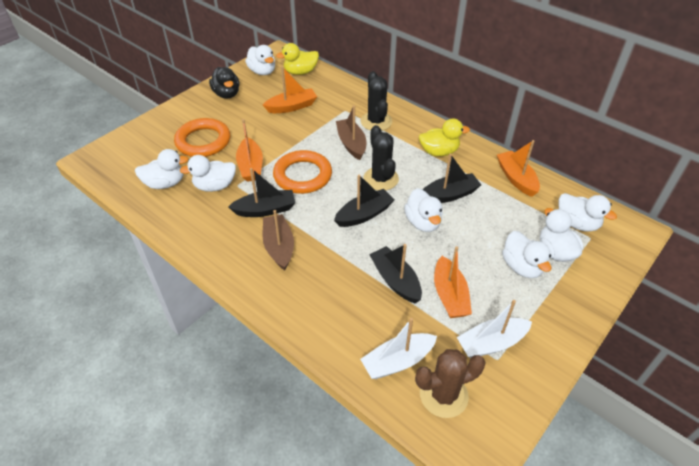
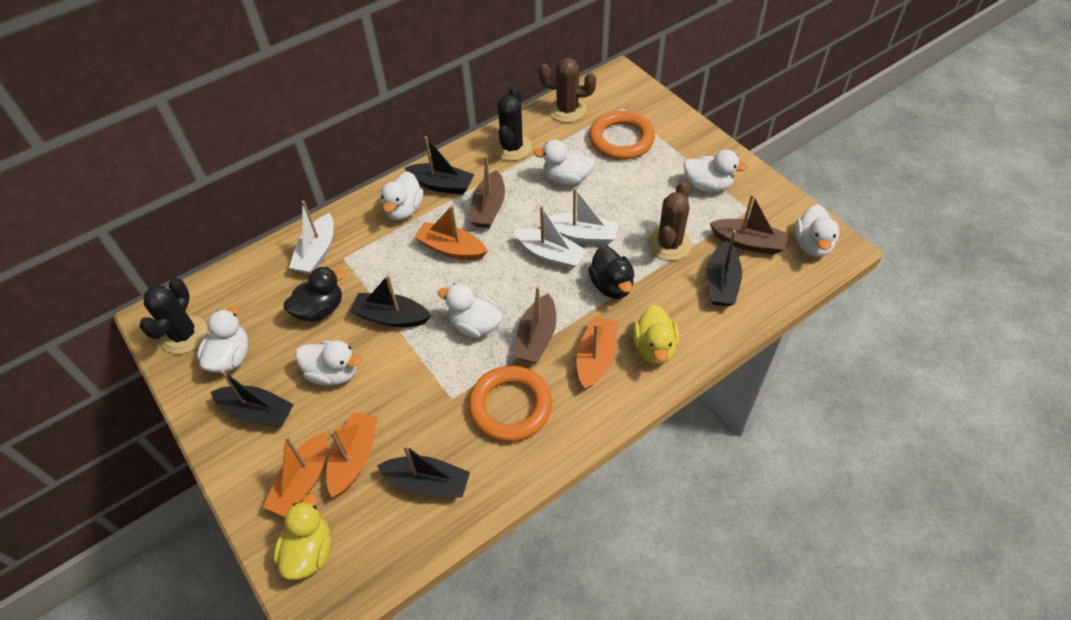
black boat: [228,168,295,217] [334,175,394,227] [369,244,422,303] [423,154,481,203] = 4 -> [211,370,294,427] [350,275,431,327] [377,444,470,498] [405,136,474,195] [707,230,742,307] = 5
black duck: [209,67,240,99] = 1 -> [283,267,346,322] [588,246,634,299] = 2
brown boat: [263,210,294,271] [336,105,366,160] = 2 -> [470,155,505,228] [514,286,556,363] [710,194,788,254] = 3
brown cactus: [415,349,486,418] = 1 -> [539,58,596,122] [648,182,692,261] = 2
white boat: [360,318,437,379] [457,300,532,358] = 2 -> [289,200,334,274] [514,205,587,269] [549,187,619,245] = 3

